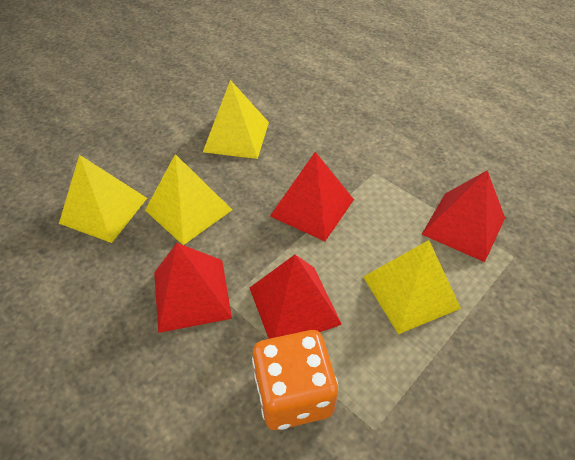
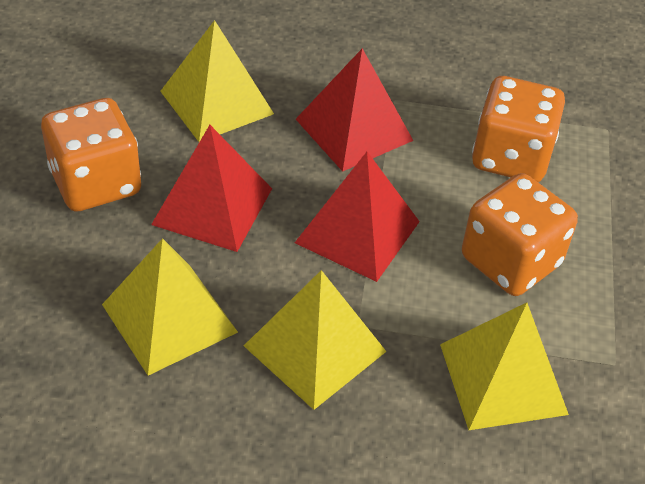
orange dice: [252,330,338,430] = 1 -> [41,98,141,212] [462,173,578,296] [472,76,565,182] = 3
red pyramid: [154,243,232,333] [250,255,342,339] [270,152,354,241] [421,171,505,262] = 4 -> [151,125,272,252] [295,152,420,282] [296,48,413,172] = 3

